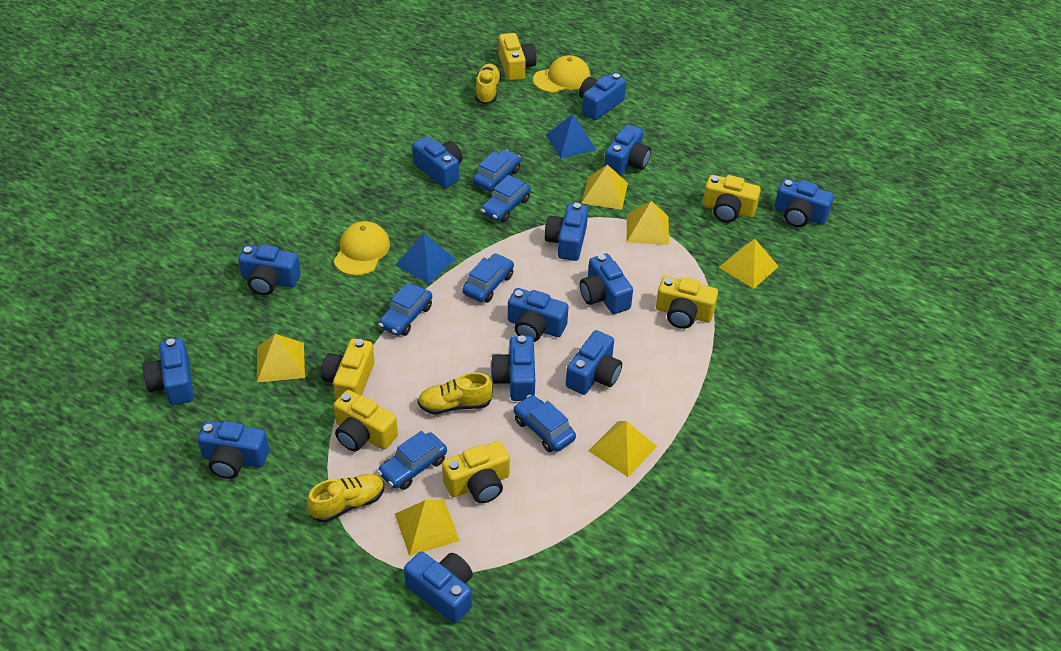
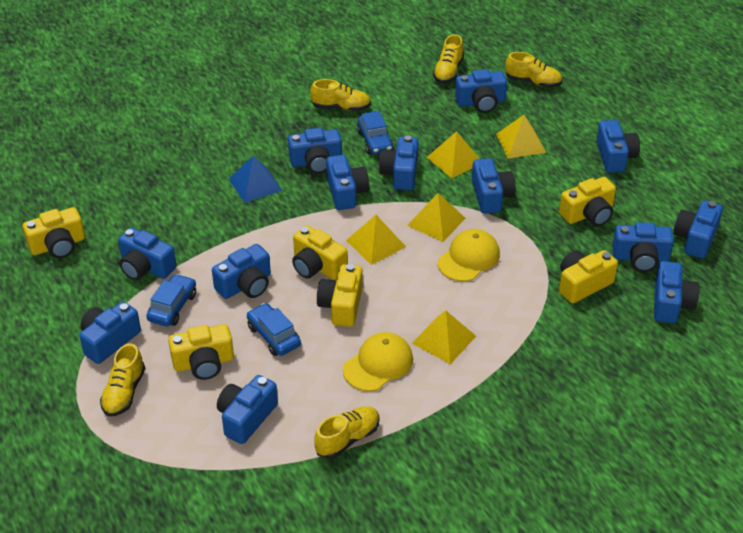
blue car: [377,431,447,490] [379,283,432,336] [462,253,514,303] [473,150,521,191] [481,175,531,222] [513,395,576,452] = 6 -> [146,274,196,327] [247,303,301,356] [357,111,394,155] = 3
blue pyramid: [395,234,456,284] [546,114,597,159] = 2 -> [229,156,283,203] = 1
yellow pyramid: [257,334,305,383] [395,499,460,556] [581,164,628,210] [589,421,657,477] [627,201,669,245] [718,239,779,289] = 6 -> [346,215,406,265] [407,193,465,242] [412,311,476,364] [427,131,480,178] [496,115,546,158] = 5
yellow shoe: [307,474,384,523] [418,372,493,414] [475,63,501,104] = 3 -> [100,343,145,417] [310,79,371,111] [314,406,380,459] [433,34,464,83] [505,52,562,88] = 5

